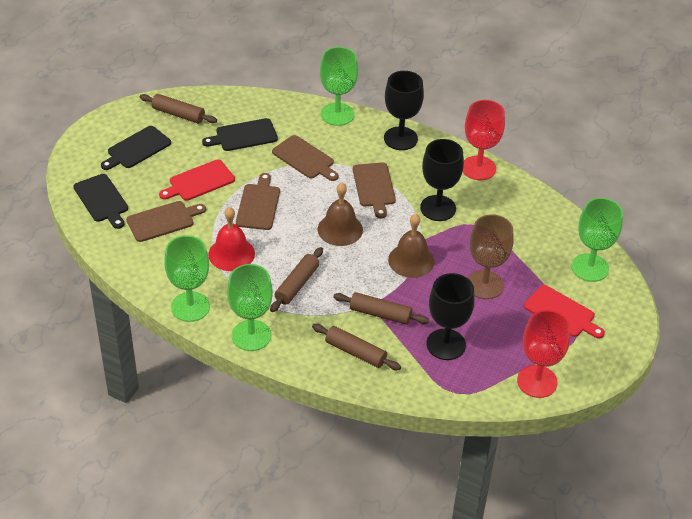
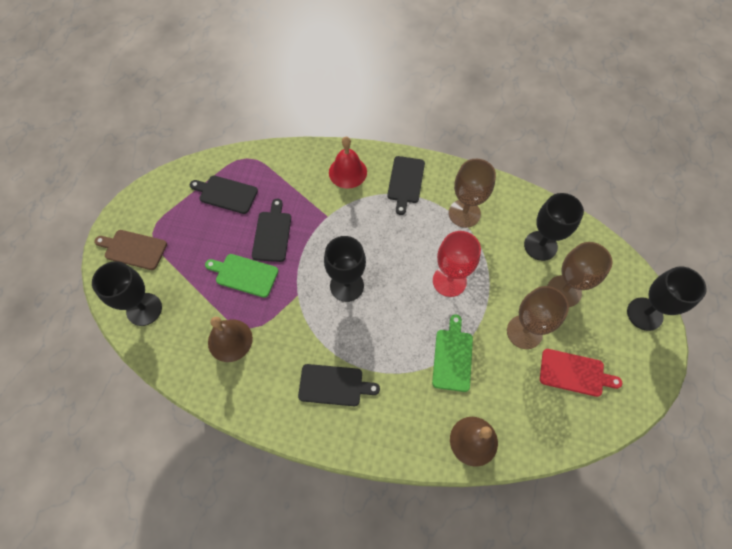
black cutting board: [73,174,128,229] [101,126,171,170] [202,118,278,151] = 3 -> [190,175,258,214] [252,199,291,262] [298,364,380,406] [387,156,425,215] = 4
black goblet: [384,71,424,150] [420,139,464,221] [427,273,475,360] = 3 -> [92,261,162,326] [324,236,366,302] [524,193,584,261] [627,266,707,331] = 4
brown cutting board: [126,201,206,242] [236,173,280,230] [272,135,338,181] [353,162,396,218] = 4 -> [94,230,167,270] = 1
brown goblet: [468,214,514,299] = 1 -> [449,159,496,228] [507,286,569,349] [547,242,613,307] = 3
brown rolling pin: [140,94,217,123] [270,247,323,312] [312,324,401,370] [333,292,429,325] = 4 -> none = 0
green cutting board: none = 0 -> [205,254,278,298] [432,314,473,392] = 2
green goblet: [164,235,210,322] [227,264,273,351] [320,47,358,126] [571,198,623,282] = 4 -> none = 0
red cutting board: [159,159,235,201] [524,285,605,339] = 2 -> [540,349,622,397] = 1
red goblet: [463,100,505,180] [517,310,570,398] = 2 -> [433,231,481,297] = 1

